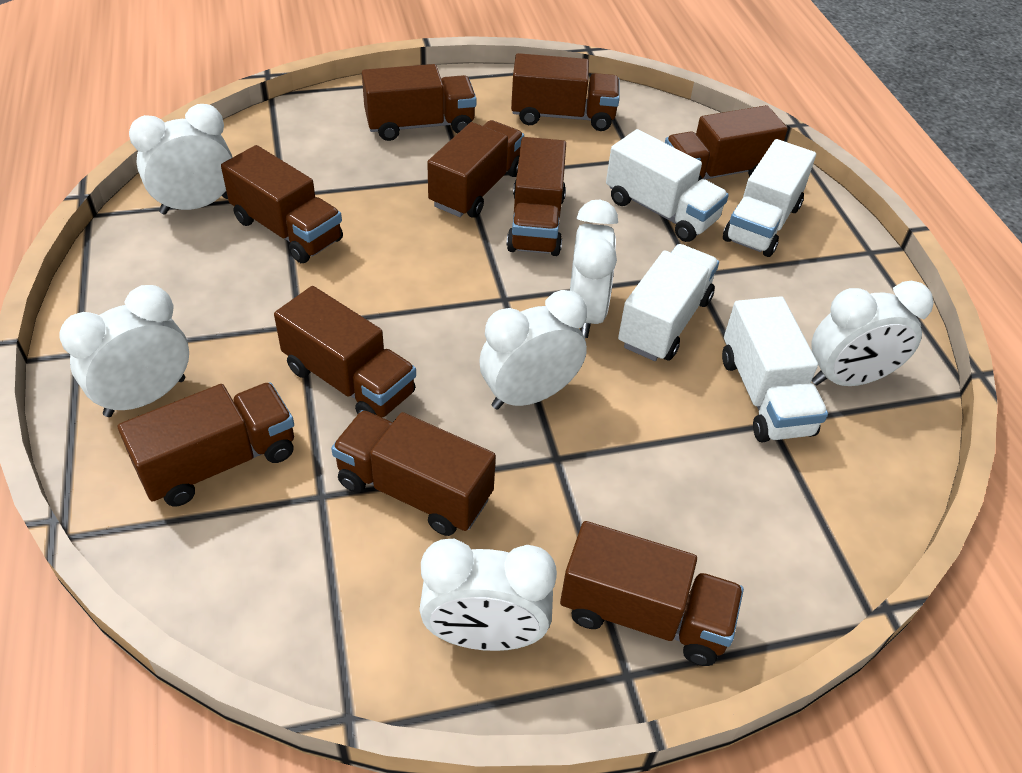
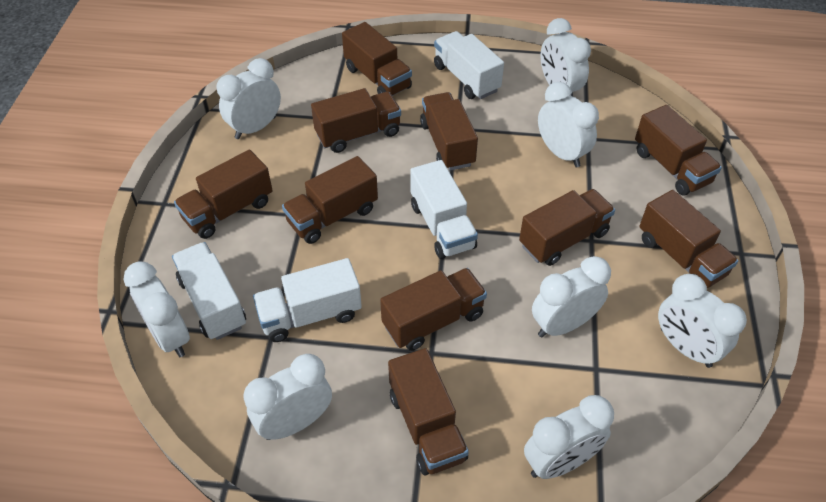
white clock: [59,285,189,417] [129,104,233,215] [419,539,557,651] [479,290,587,410] [570,200,618,338] [812,280,934,386] = 6 -> [124,262,190,357] [216,58,281,139] [244,354,332,440] [524,395,614,479] [532,256,611,338] [538,82,599,167] [541,18,591,96] [658,274,747,368] = 8

